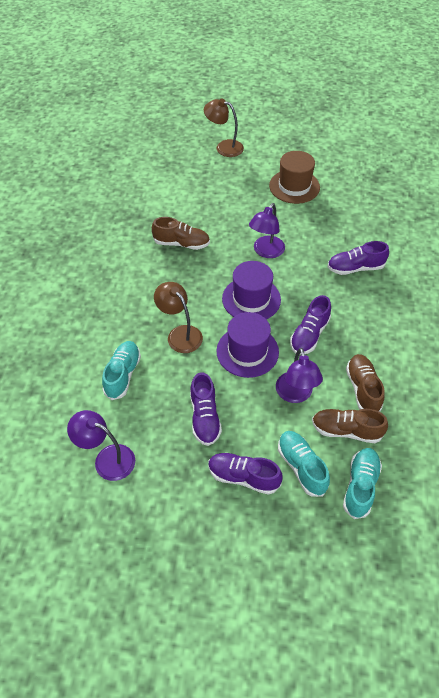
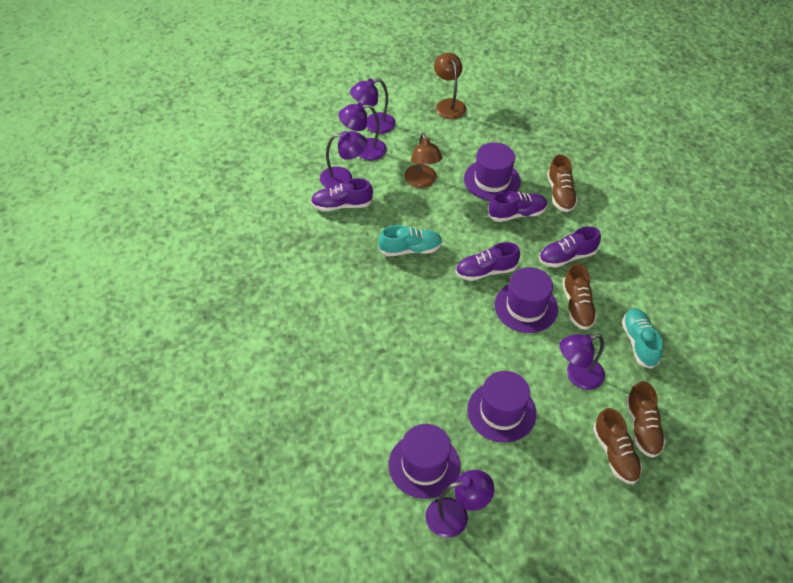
brown hat: [269,151,320,204] = 1 -> none = 0
brown shoe: [152,217,210,250] [312,409,388,443] [346,354,385,412] = 3 -> [547,154,578,212] [562,263,597,330] [593,408,642,484] [626,381,666,458] = 4
purple hat: [216,312,279,378] [222,261,281,319] = 2 -> [389,424,460,499] [464,142,521,201] [467,371,536,443] [495,267,558,333] = 4
purple lamp: [67,410,135,481] [249,203,285,258] [276,348,323,403] = 3 -> [320,131,367,188] [339,103,387,161] [350,78,396,134] [426,470,494,538] [560,334,605,390] = 5
turquoise shoe: [102,341,141,400] [278,431,330,497] [343,448,382,519] = 3 -> [379,225,442,257] [622,308,663,369] = 2

